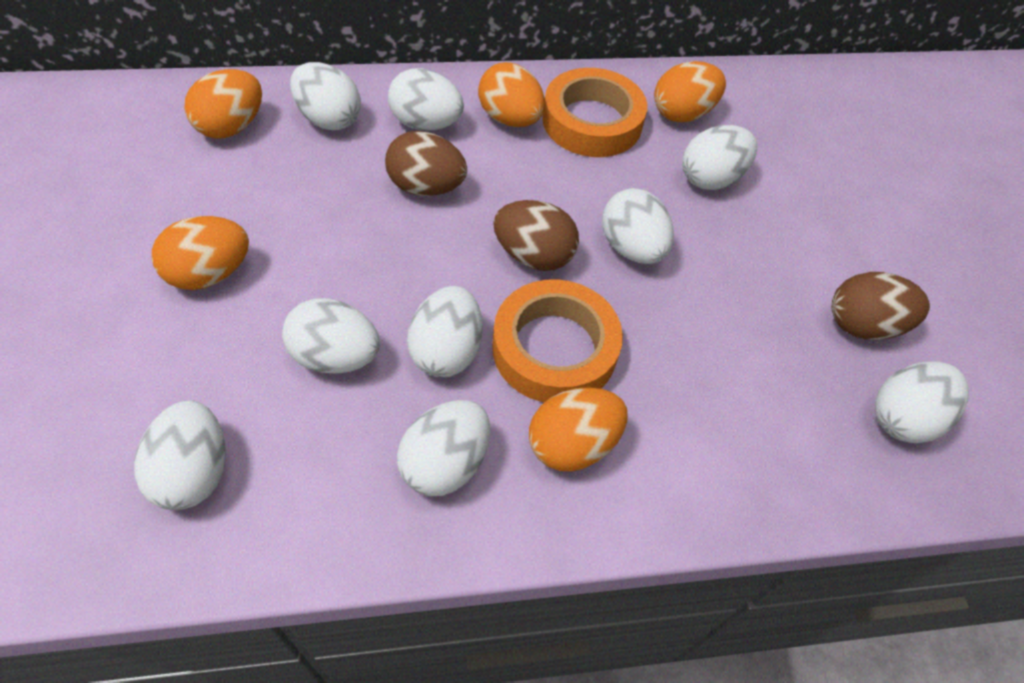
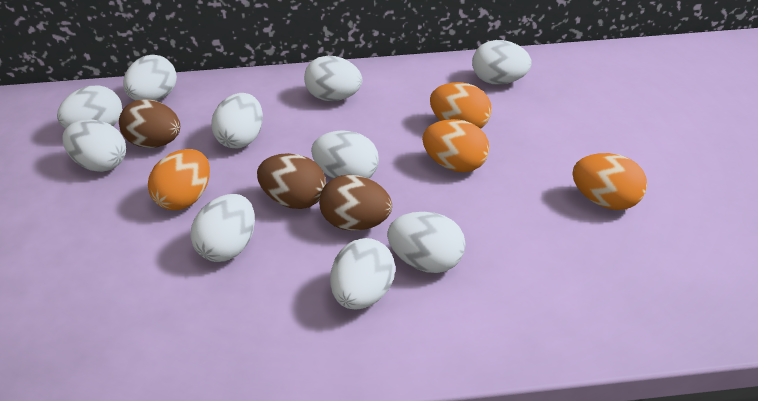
orange egg: [152,216,249,290] [184,69,262,139] [478,62,545,127] [529,387,628,471] [654,61,726,122] = 5 -> [148,149,210,210] [422,119,489,172] [430,82,492,129] [572,153,647,210] = 4
orange tape: [492,279,623,403] [542,68,647,157] = 2 -> none = 0
white egg: [134,400,226,510] [282,298,380,373] [290,62,361,131] [388,68,464,131] [397,400,490,496] [407,286,483,377] [602,188,674,264] [682,125,757,190] [875,361,969,443] = 9 -> [57,85,122,129] [62,119,126,172] [123,55,177,101] [191,194,255,262] [211,93,263,148] [304,56,362,101] [311,130,379,179] [330,238,395,309] [387,212,466,273] [472,40,532,85] = 10

